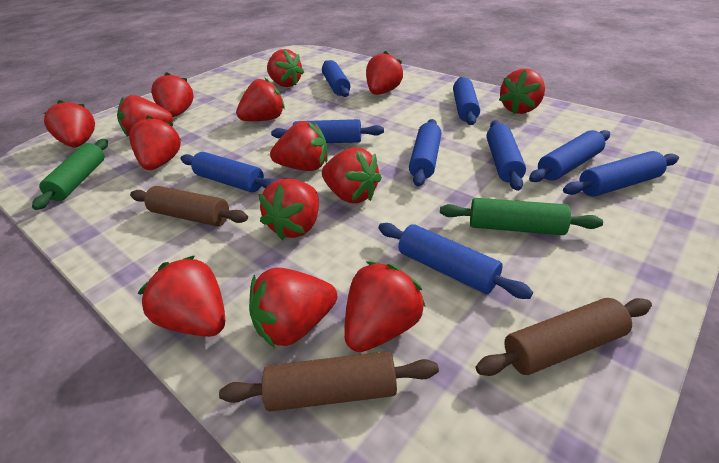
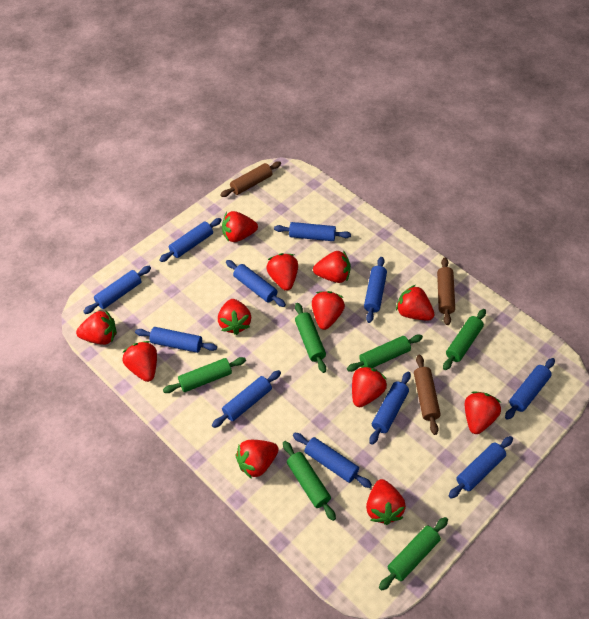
blue rolling pin: [181,152,275,192] [271,119,384,143] [322,60,351,97] [378,223,533,299] [409,119,442,187] [453,77,480,125] [487,120,526,191] [529,130,610,182] [563,151,679,197] = 9 -> [83,266,151,314] [135,327,217,353] [159,218,222,262] [212,370,281,428] [226,260,286,307] [274,222,351,241] [293,433,372,488] [364,257,387,323] [369,372,411,445] [449,436,513,499] [505,358,555,420] = 11
green rolling pin: [32,139,108,210] [440,198,603,235] = 2 -> [163,357,246,393] [283,441,336,521] [295,303,326,373] [347,335,423,372] [379,517,448,591] [443,309,486,370] = 6
red strawberry: [44,100,95,148] [117,95,173,136] [129,115,181,170] [137,255,225,337] [151,72,194,117] [236,77,285,121] [249,268,337,348] [258,179,319,240] [267,49,304,87] [270,121,327,171] [322,147,382,203] [344,261,425,352] [366,51,403,95] [499,69,545,114] = 14 -> [76,310,117,345] [122,341,157,382] [218,299,251,335] [222,211,258,242] [235,440,279,479] [266,253,298,291] [312,291,345,330] [313,251,351,283] [352,366,387,407] [366,479,406,525] [396,285,435,320] [465,391,501,434] = 12

